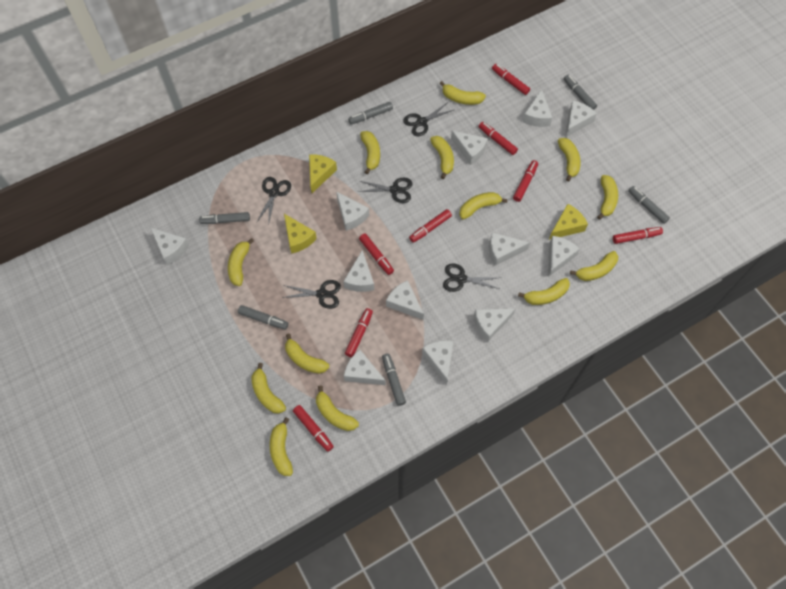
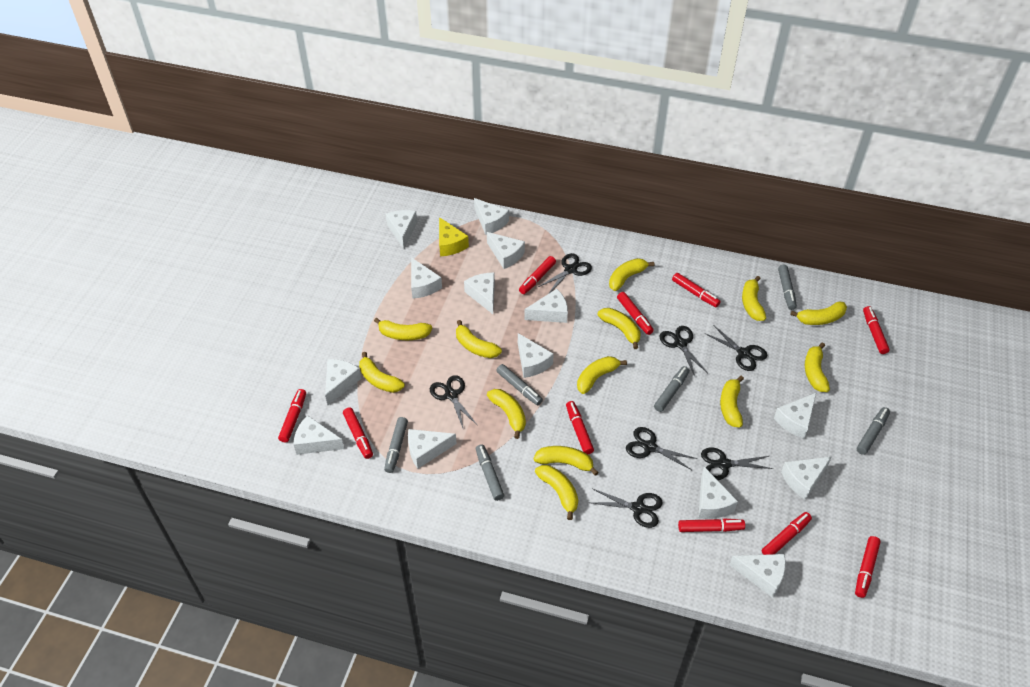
black scissors: [256,177,291,226] [282,280,341,309] [357,177,413,203] [403,102,453,136] [443,263,500,292] = 5 -> [430,375,477,430] [538,253,592,294] [588,489,663,528] [626,427,698,470] [659,326,708,376] [701,447,773,480] [704,326,767,371] = 7
red marker: [293,405,334,452] [345,308,373,357] [359,233,394,275] [409,209,452,243] [479,122,518,155] [492,64,530,95] [513,160,538,202] [613,227,663,244] = 8 -> [278,389,306,443] [343,407,373,459] [519,256,556,294] [566,401,594,454] [617,292,654,335] [672,273,721,307] [678,518,745,532] [762,512,812,555] [855,536,881,598] [863,306,890,354] = 10
white cheese: [150,227,189,265] [336,192,369,231] [343,250,374,292] [344,350,386,385] [386,280,424,320] [422,340,453,385] [451,131,488,165] [474,309,515,342] [489,232,530,265] [523,90,552,127] [548,236,580,277] [566,101,597,137] = 12 -> [293,415,344,455] [325,359,361,405] [386,210,417,249] [408,429,457,469] [411,257,442,299] [464,273,495,314] [474,198,509,235] [487,232,525,269] [518,333,554,378] [524,289,568,323] [698,467,738,519] [730,554,786,598] [774,393,816,439] [781,457,832,500] = 14
yellow cheese: [284,214,317,254] [309,154,337,193] [549,204,588,240] = 3 -> [439,217,469,256] = 1

